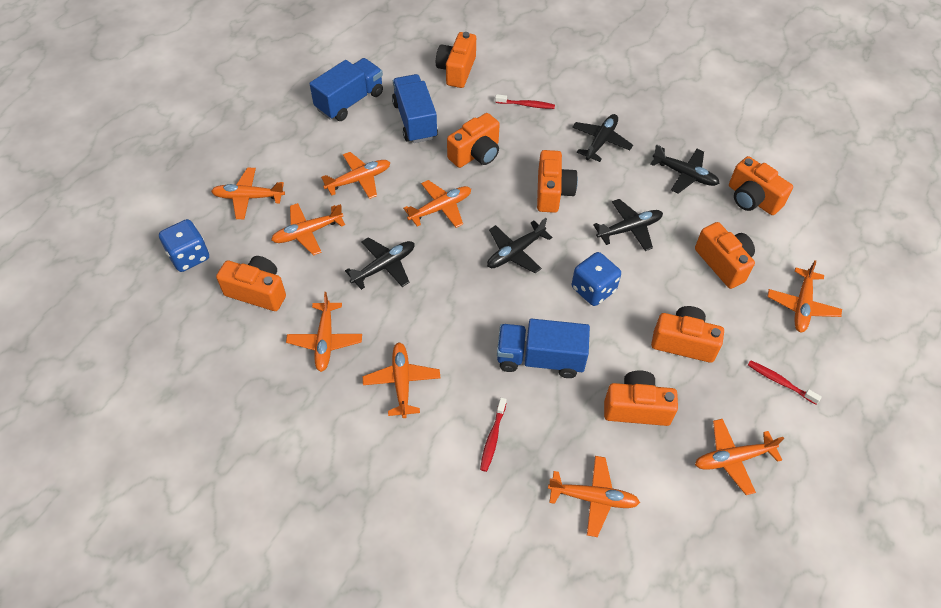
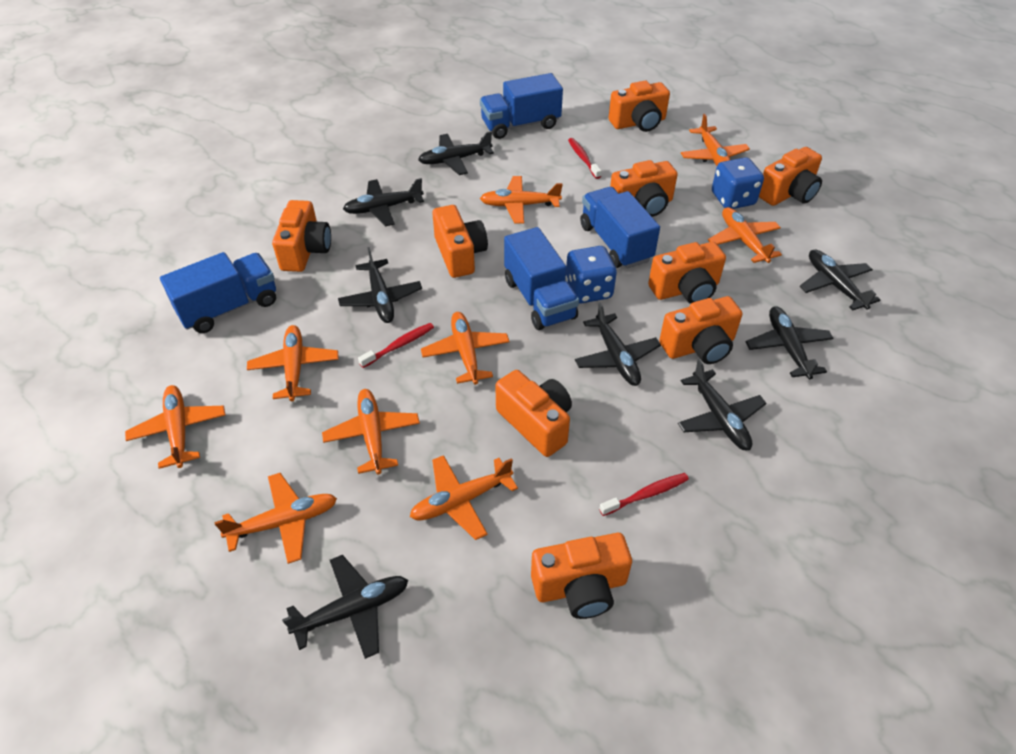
black plane: [345,237,414,290] [487,218,552,273] [572,114,633,162] [593,199,663,251] [651,144,719,194] = 5 -> [282,555,408,659] [338,247,422,323] [343,178,424,226] [418,131,494,175] [575,302,661,386] [678,359,767,450] [746,306,834,379] [799,250,880,310] = 8
blue truck: [309,58,383,121] [392,74,438,143] [497,319,590,378] = 3 -> [160,252,276,333] [480,73,563,139] [504,227,579,330] [580,187,660,269] = 4
orange camera: [216,256,286,311] [436,32,476,88] [447,113,500,168] [537,150,578,213] [604,370,678,426] [651,306,724,363] [695,222,755,289] [729,156,793,215] = 8 -> [272,200,331,272] [432,205,488,278] [495,370,572,457] [531,533,632,619] [609,81,670,132] [610,160,678,217] [648,242,726,304] [659,296,742,364] [759,147,822,206] = 9

